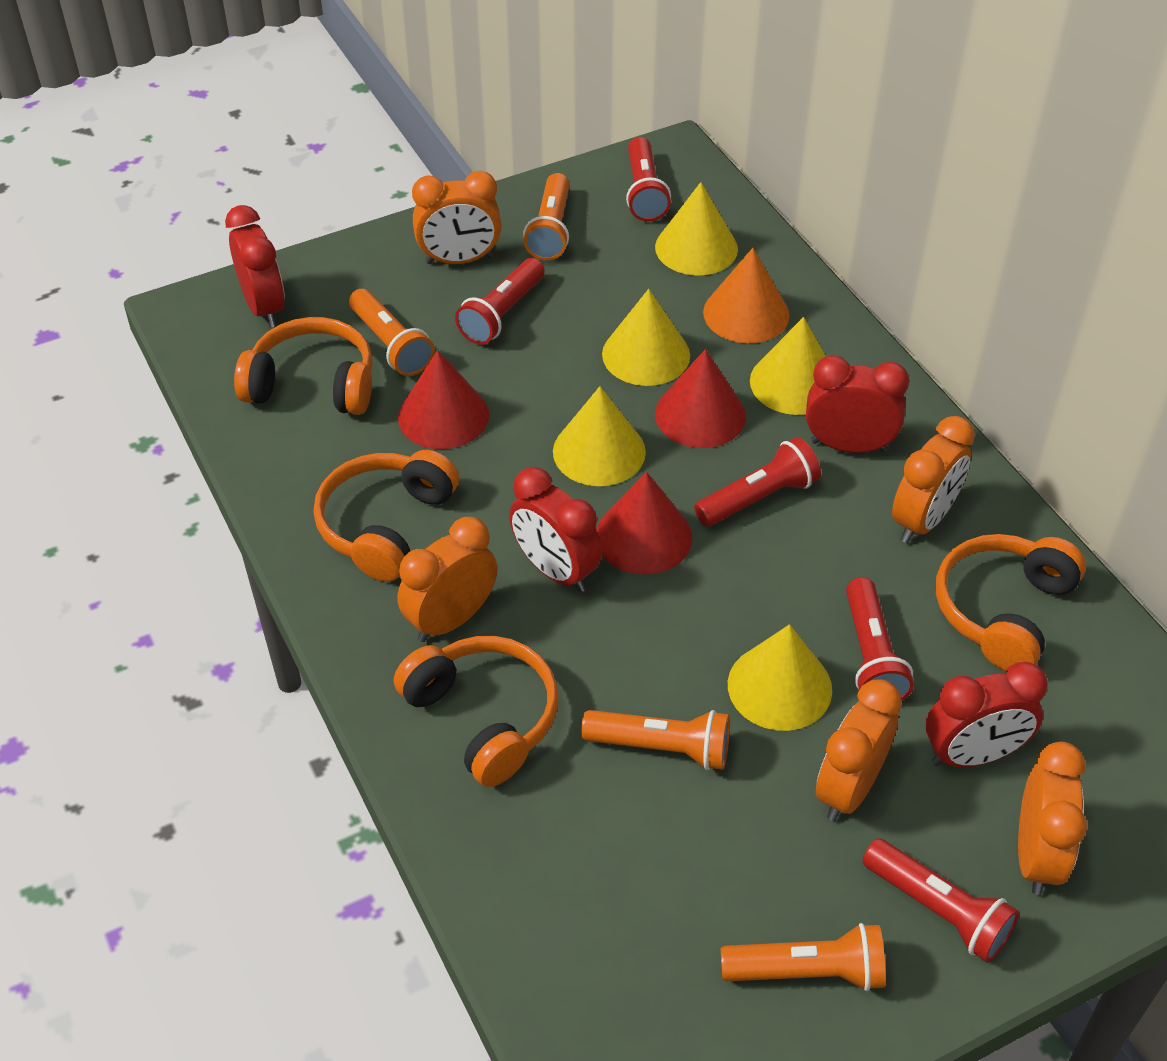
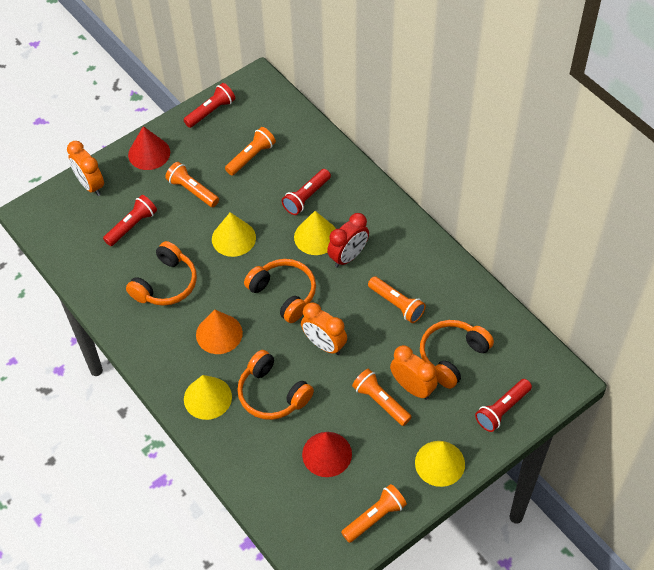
orange clock: [397,517,498,642] [412,171,501,264] [816,679,902,821] [892,416,975,543] [1018,741,1087,895] = 5 -> [67,141,104,196] [301,302,347,355] [390,345,438,400] = 3
orange flashlight: [349,289,435,376] [523,173,570,260] [581,710,730,770] [721,923,886,991] = 4 -> [165,162,219,207] [225,127,276,175] [341,484,407,543] [352,369,412,426] [368,276,426,323] = 5
red clock: [225,205,285,328] [509,467,602,592] [806,355,909,453] [925,662,1048,767] = 4 -> [327,213,369,268] = 1
red cone: [398,350,489,449] [596,472,692,575] [655,349,746,448] = 3 -> [128,126,170,170] [302,432,352,477] = 2
red flashlight: [455,258,545,345] [626,137,671,222] [694,437,821,527] [846,577,914,700] [862,838,1019,962] = 5 -> [103,195,157,246] [183,83,235,128] [282,169,331,215] [475,379,532,432] = 4
yellow cone: [553,386,646,486] [602,289,690,386] [655,182,738,275] [728,624,832,731] [750,317,826,415] = 5 -> [184,375,232,420] [212,212,256,257] [294,211,336,255] [415,441,465,487] = 4

